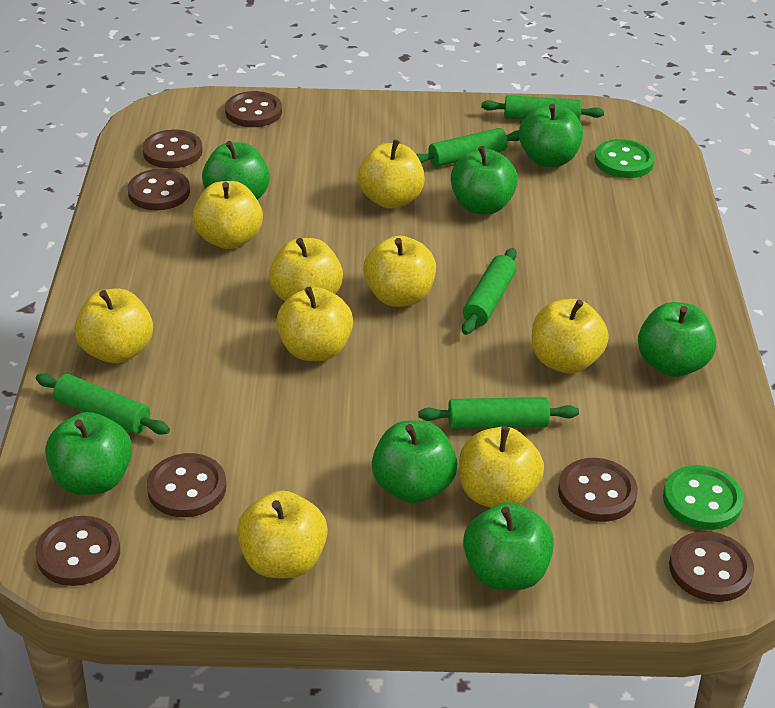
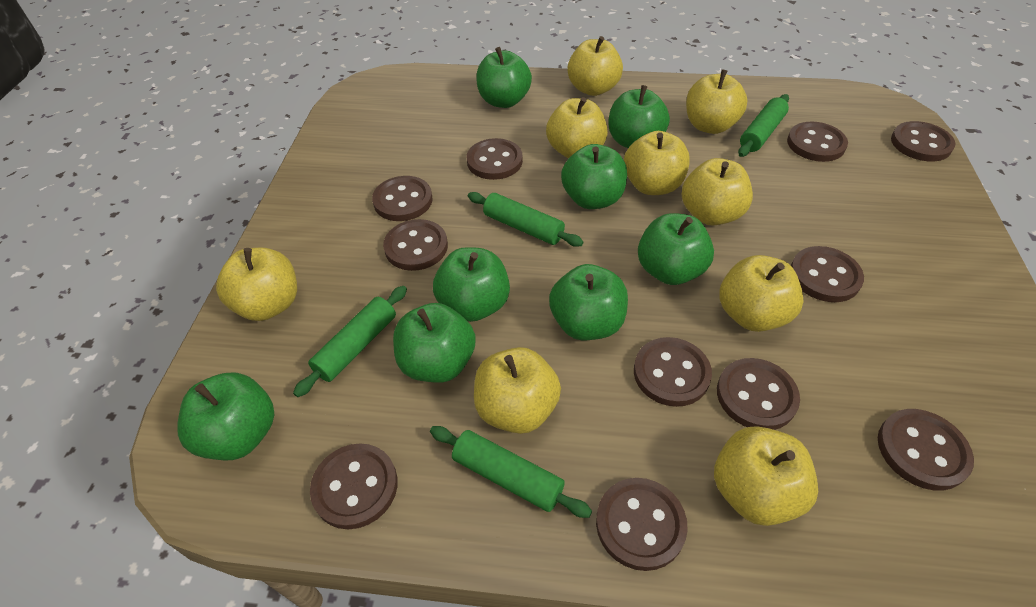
brown button: [35,516,120,586] [128,169,190,210] [142,130,203,168] [147,453,226,517] [225,91,282,127] [558,458,638,522] [669,531,754,602] = 7 -> [310,443,398,529] [372,176,433,221] [383,219,448,271] [467,138,523,180] [596,478,688,571] [634,337,712,407] [717,358,800,430] [787,122,848,162] [791,246,864,302] [878,409,974,491] [891,121,956,161] = 11
green apple: [45,412,132,495] [202,141,270,200] [372,421,457,503] [451,146,518,215] [463,502,554,590] [519,104,583,167] [638,302,717,377] = 7 -> [178,372,275,460] [393,303,476,383] [433,247,510,322] [476,47,532,108] [549,264,628,340] [561,144,627,209] [608,85,670,148] [638,213,714,285] = 8
green button: [595,139,655,178] [663,465,744,530] = 2 -> none = 0
green rolling pin: [36,373,170,435] [416,128,519,167] [418,397,579,429] [462,248,517,335] [481,95,604,121] = 5 -> [293,286,407,397] [430,426,592,518] [468,192,583,247] [738,94,789,157] = 4

